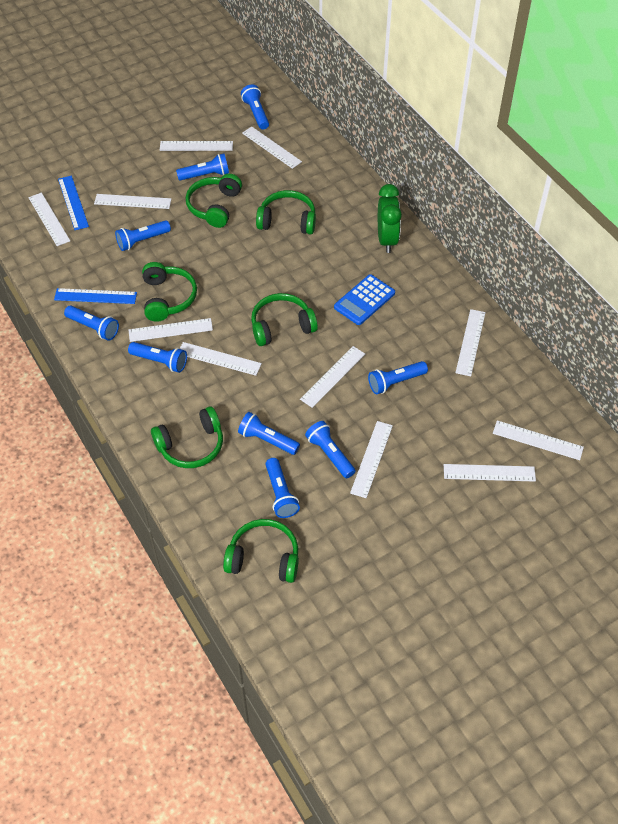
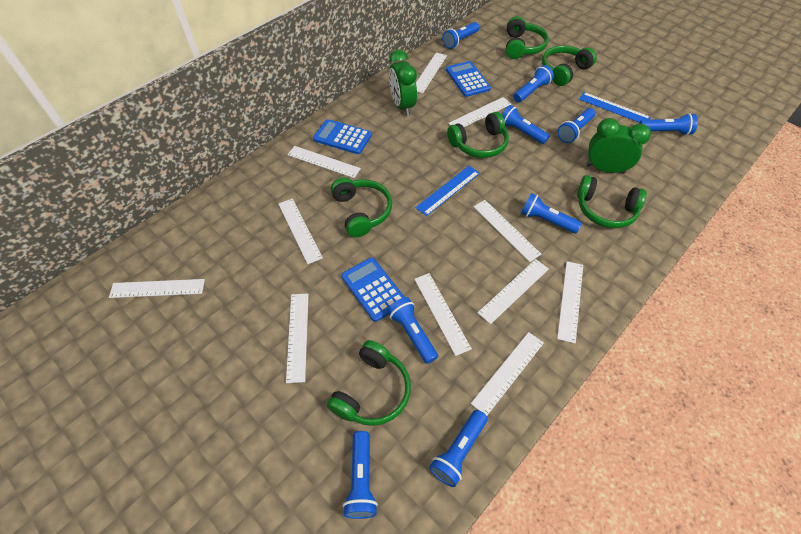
blue calculator: [334,274,395,325] = 1 -> [313,119,372,154] [341,257,405,322] [446,61,491,97] = 3
green clock: [378,184,402,253] = 1 -> [389,50,417,116] [586,118,651,174] = 2

